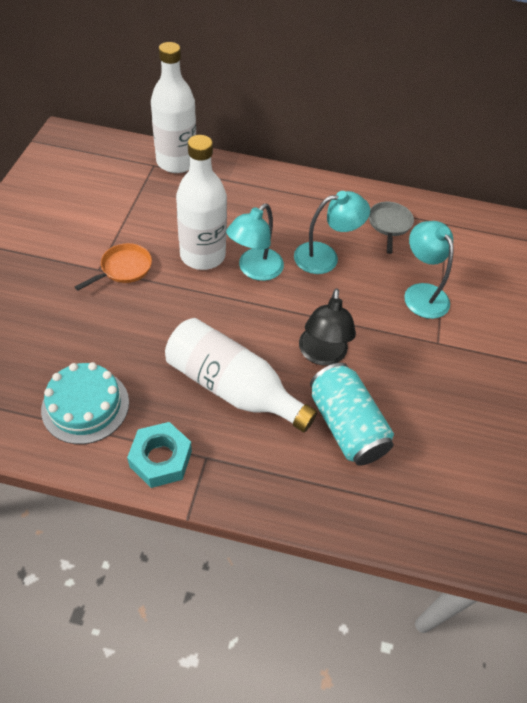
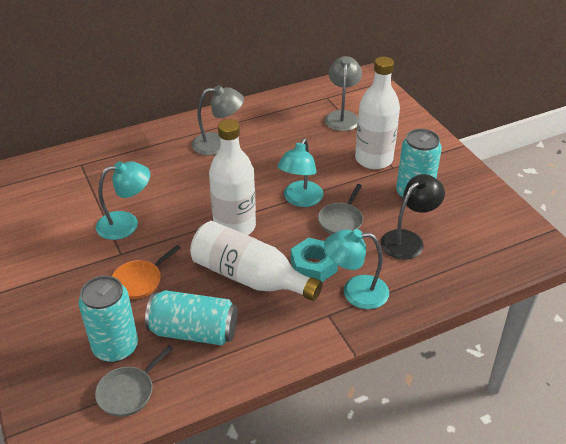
grey lamp: none = 0 -> [192,85,244,155] [325,56,362,131] = 2
grey pan: [369,202,414,254] = 1 -> [95,345,173,417] [318,184,363,234] = 2
turquoise cake: [41,362,129,444] = 1 -> none = 0
turquoise can: [310,363,394,466] = 1 -> [78,276,138,362] [145,290,238,345] [396,129,442,199] = 3

